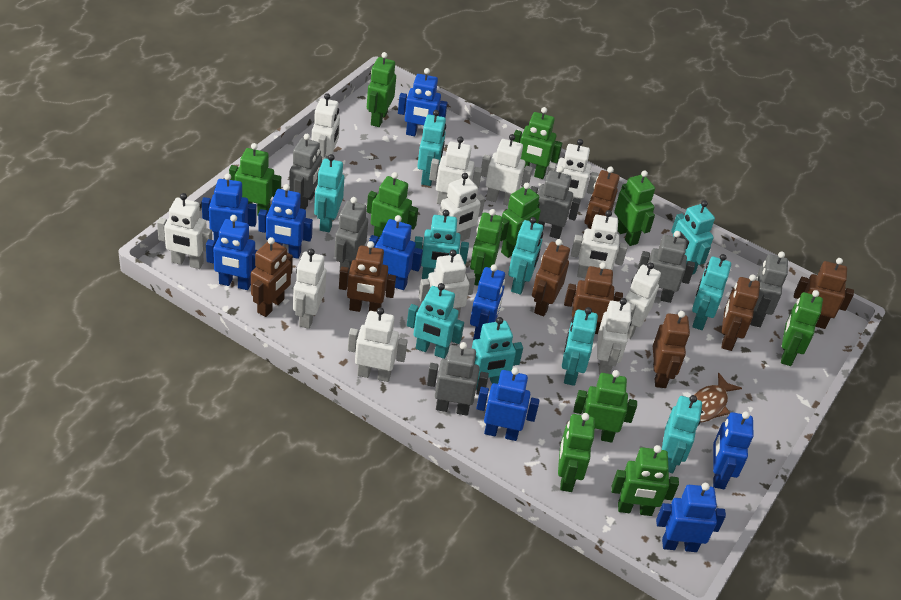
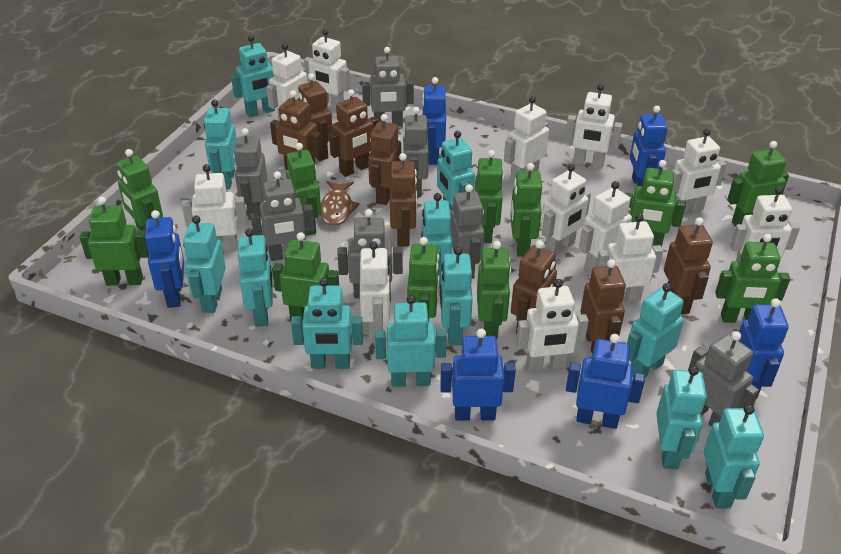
blue robot: [202,173,257,242] [206,215,258,290] [258,184,313,259] [369,215,423,290] [398,68,448,136] [470,264,505,340] [476,367,540,441] [656,483,726,552] [713,411,754,489] = 9 -> [145,210,184,308] [422,77,446,165] [440,329,516,421] [566,334,645,429] [630,106,668,186] [738,298,789,399] = 6
grey robot: [289,134,322,210] [334,197,368,270] [427,342,489,416] [530,166,581,239] [637,231,695,303] [750,251,788,327] = 6 -> [233,128,268,220] [250,171,315,261] [337,209,403,298] [362,47,414,127] [403,107,429,197] [450,184,485,279] [688,331,759,427] = 7
turquoise robot: [314,154,344,232] [407,283,464,359] [415,210,469,279] [417,110,446,186] [472,317,523,390] [508,217,543,295] [562,307,598,386] [662,395,702,473] [671,200,715,275] [692,254,731,330] = 10 -> [183,215,226,313] [204,99,237,189] [231,35,275,118] [238,228,273,327] [291,278,363,369] [375,295,447,387] [421,193,452,289] [437,131,475,210] [440,247,473,345] [627,283,684,377] [656,366,707,469] [703,404,764,509] = 12

